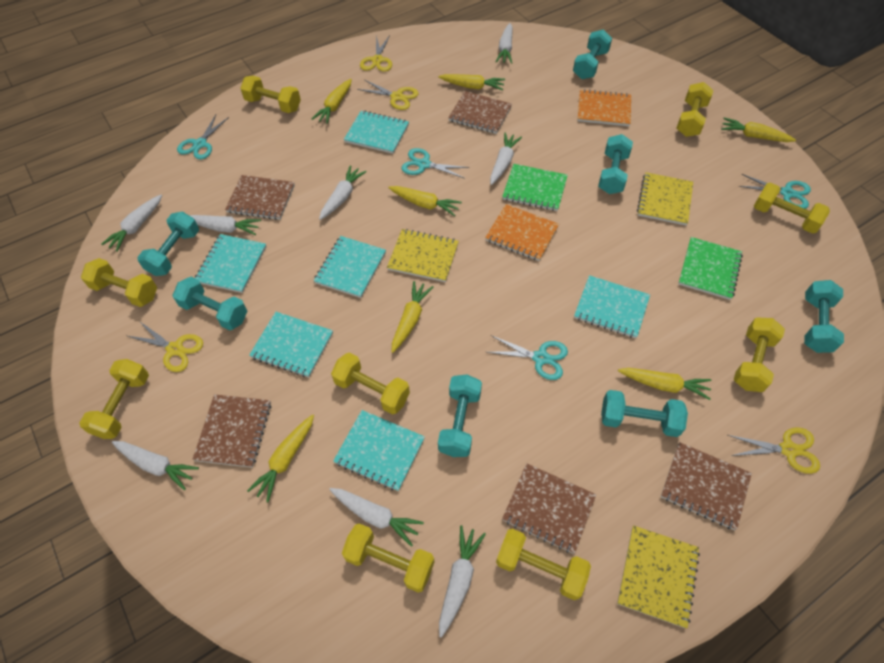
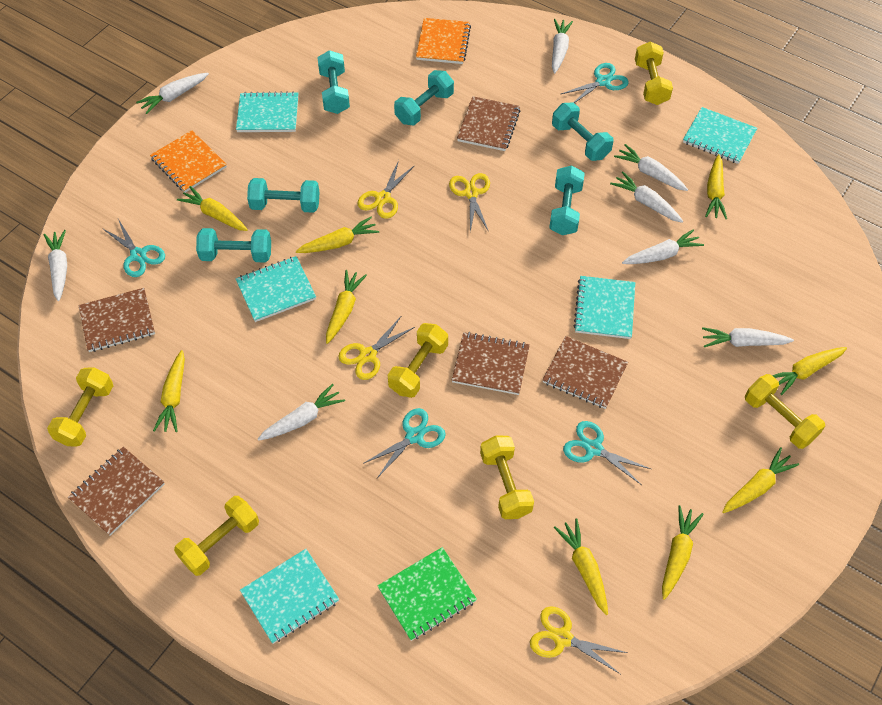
green notebook: [502,164,568,211] [678,237,743,300] = 2 -> [377,547,477,641] = 1
turquoise dumbbell: [137,211,199,276] [173,277,247,331] [438,375,482,457] [573,30,612,79] [598,134,633,194] [601,390,688,437] [804,280,844,353] = 7 -> [196,228,271,263] [247,178,319,213] [317,50,350,114] [394,70,454,125] [549,166,585,235] [552,102,613,161] = 6
turquoise notebook: [195,234,267,293] [249,312,333,378] [314,236,386,298] [333,410,425,491] [344,111,409,154] [574,275,650,338] = 6 -> [236,91,298,132] [236,256,316,322] [240,549,339,644] [574,276,635,339] [683,107,757,164] = 5
yellow carrot: [247,414,314,502] [312,79,352,124] [388,186,462,216] [392,281,433,353] [438,74,505,91] [618,368,711,400] [721,117,796,142] = 7 -> [153,350,185,432] [177,186,248,231] [296,217,379,253] [326,270,367,344] [554,518,608,615] [662,505,704,600] [705,154,727,219] [722,447,799,513] [772,347,847,395] = 9
yellow dumbbell: [79,359,149,439] [81,258,157,307] [240,76,301,113] [331,353,410,415] [342,523,434,593] [496,529,591,600] [676,82,714,137] [734,318,785,392] [754,183,830,234] = 9 -> [47,367,113,446] [174,496,259,576] [388,323,448,398] [480,436,534,519] [635,42,673,105] [745,374,825,449] = 6
yellow notebook: [387,229,459,282] [617,525,700,628] [637,172,693,225] = 3 -> none = 0

